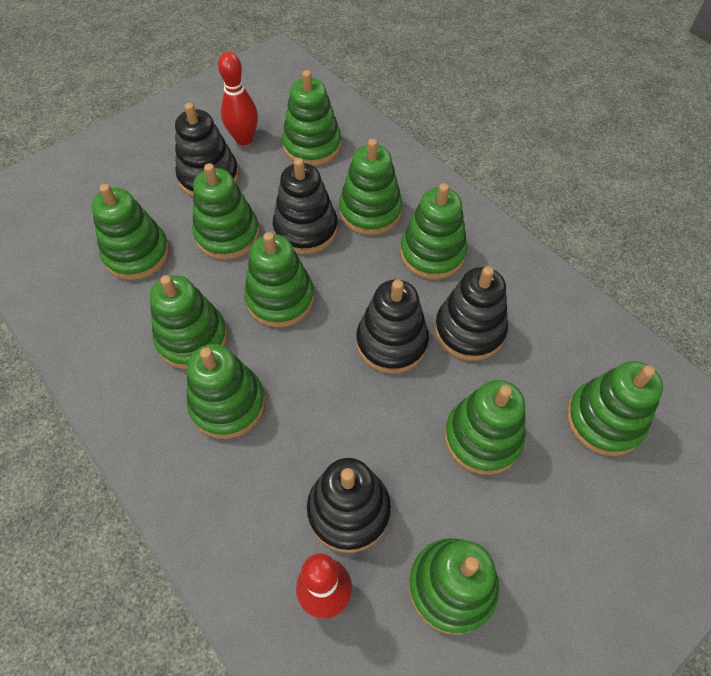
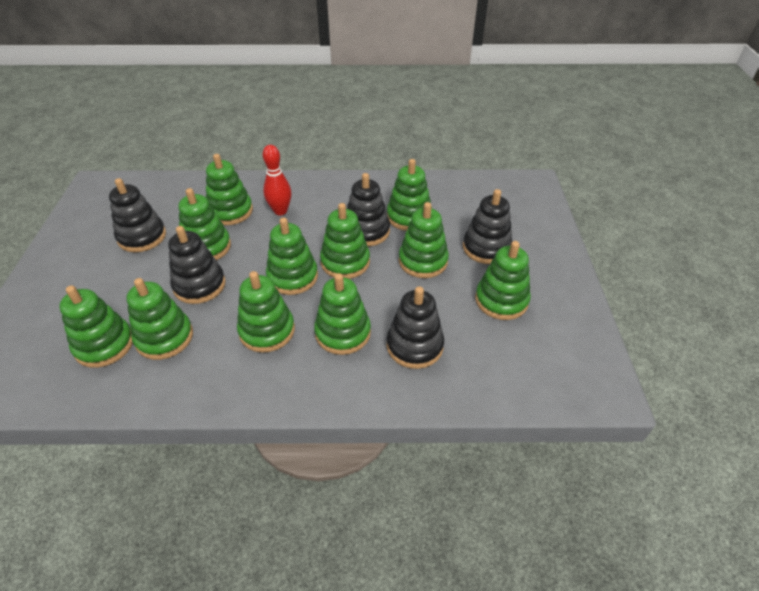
red bowling pin: [218,51,258,146] [296,553,352,619] = 2 -> [263,145,292,215] = 1

